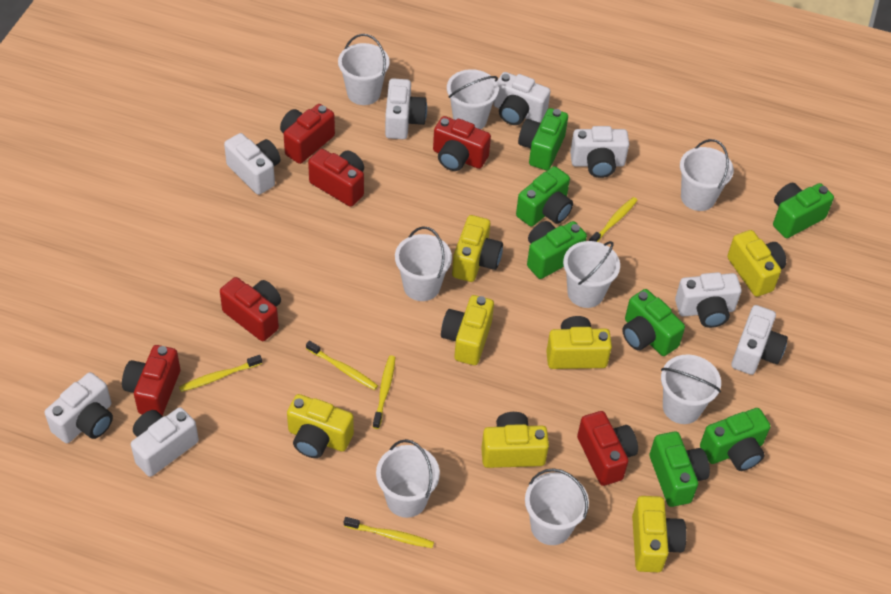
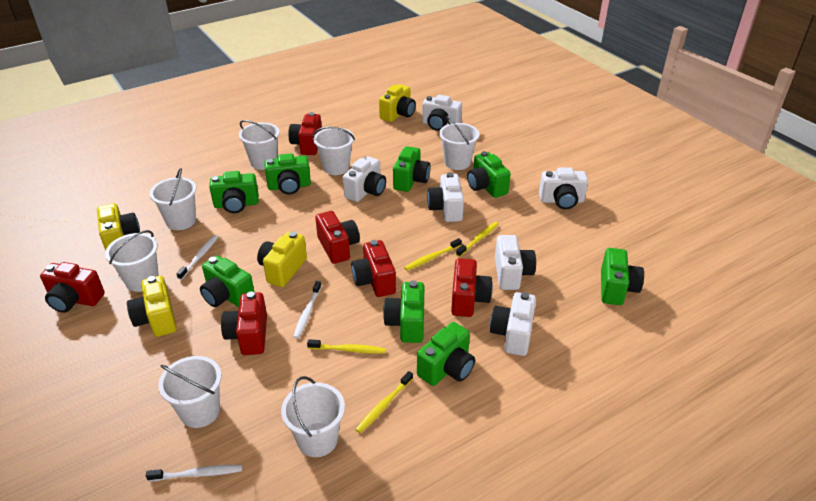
green camera: [516,166,573,227] [518,108,568,170] [527,221,587,279] [622,289,685,356] [650,431,710,507] [700,408,771,471] [773,183,834,238] = 7 -> [200,255,255,307] [209,171,259,213] [264,153,311,194] [383,281,425,343] [393,146,431,192] [417,322,475,386] [467,151,511,198] [601,248,644,305] = 8
white bucket: [338,34,390,105] [376,439,440,518] [395,227,452,301] [447,69,499,130] [525,468,589,545] [563,241,620,308] [661,355,721,424] [680,139,734,211] = 8 -> [105,230,159,292] [150,168,196,230] [158,356,222,428] [239,120,280,170] [281,376,345,457] [313,127,355,175] [439,116,479,170] = 7
white camera: [45,372,113,443] [131,407,199,477] [224,133,280,195] [385,78,427,139] [493,72,550,125] [570,126,629,178] [675,272,742,328] [731,305,788,375] = 8 -> [343,156,386,202] [422,95,462,131] [427,172,464,222] [490,292,536,356] [495,235,536,290] [539,168,588,209] = 6
white toothbrush: none = 0 -> [146,465,242,481] [176,235,218,280] [293,281,321,339] = 3
yellow camera: [287,394,354,458] [441,295,494,365] [452,215,503,282] [481,412,549,468] [546,316,612,369] [632,496,687,572] [727,230,786,297] = 7 -> [97,203,140,251] [127,276,177,337] [257,231,307,287] [379,84,416,122] = 4
yellow toothbrush: [179,355,262,392] [306,341,378,390] [344,517,434,548] [373,355,395,429] [589,197,638,242] = 5 -> [307,339,386,354] [355,371,413,433] [404,238,462,271] [456,222,499,257] = 4

